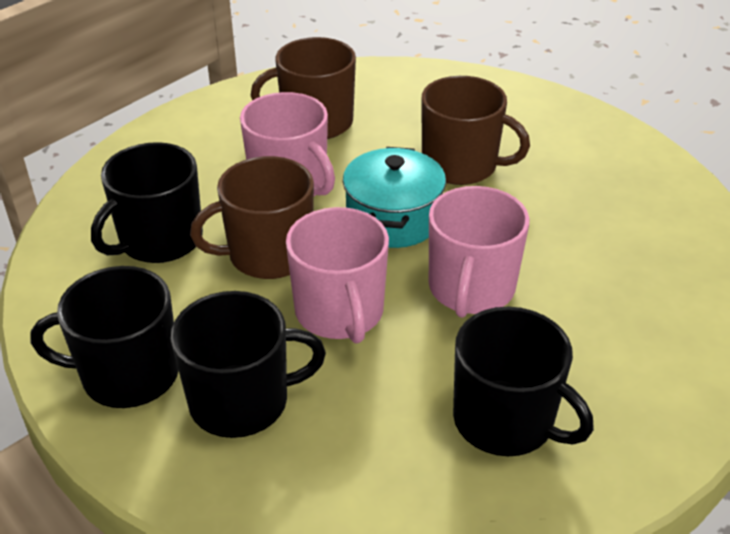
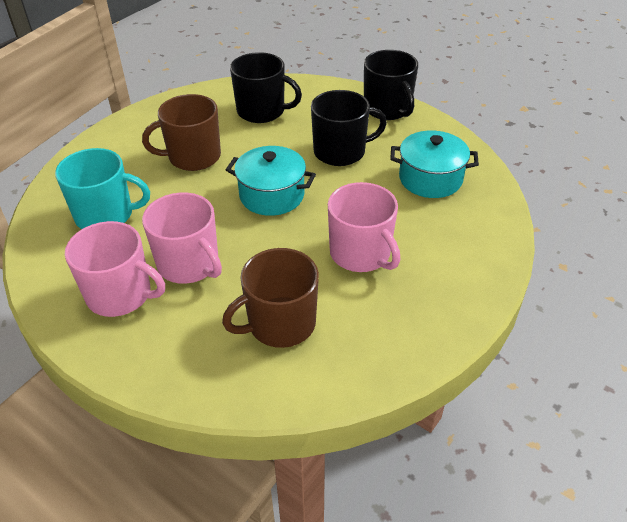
black mug: [31,266,179,408] [91,142,203,263] [171,291,326,438] [453,307,594,456] = 4 -> [230,52,302,123] [311,90,387,166] [364,50,418,120] = 3
brown mug: [190,156,314,279] [251,37,356,139] [422,76,530,185] = 3 -> [142,94,221,171] [222,248,319,348] = 2
turquoise mug: none = 0 -> [55,148,150,229] = 1
turquoise pot: [343,147,446,248] = 1 -> [226,146,316,216] [390,131,479,198] = 2

